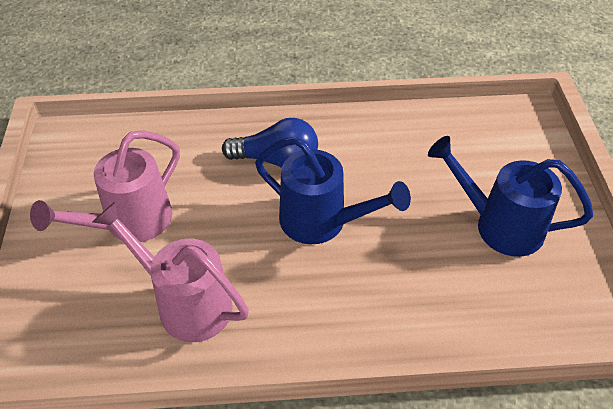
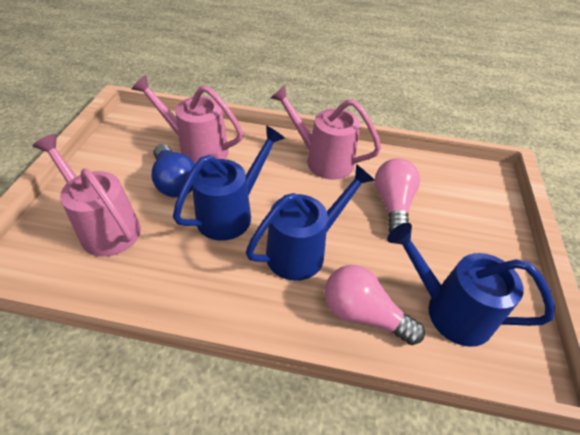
blue watering can: [255,137,411,244] [428,136,593,257] = 2 -> [173,125,285,241] [246,164,375,281] [387,222,555,347] = 3
pink light bulb: none = 0 -> [325,265,425,345] [375,158,420,233] = 2
pink watering can: [30,130,180,242] [93,201,249,342] = 2 -> [33,134,141,257] [132,75,243,164] [271,85,381,180] = 3

